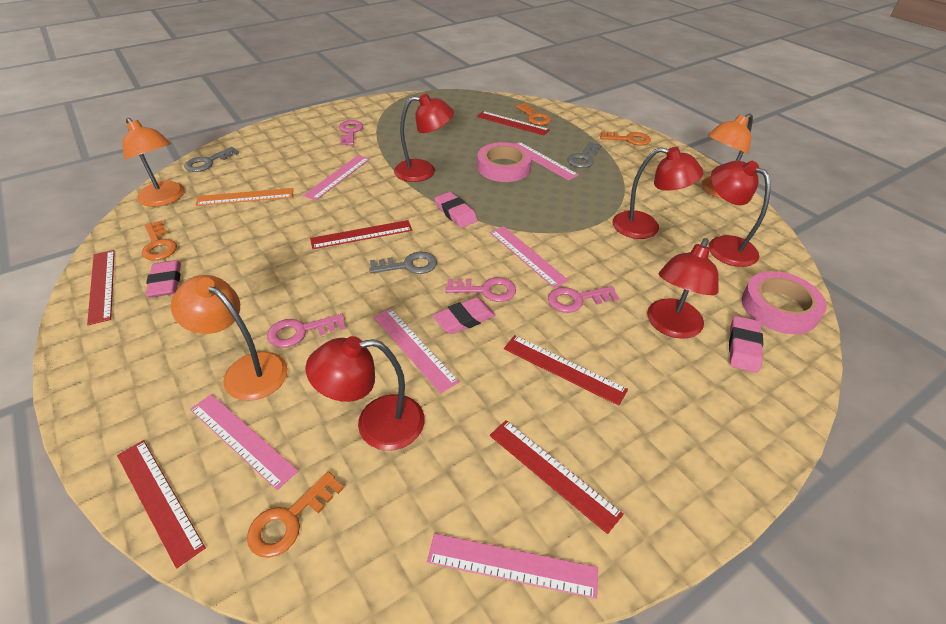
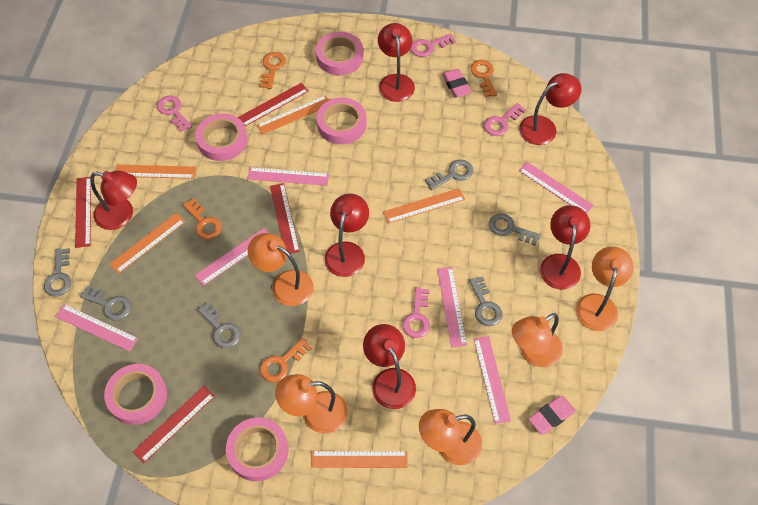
grey key: [184,147,239,172] [369,252,437,274] [568,142,602,168] = 3 -> [44,248,71,297] [80,285,131,321] [198,302,241,348] [425,160,473,190] [469,276,503,326] [489,214,541,246] = 6
orange lamp: [122,118,185,207] [171,275,288,401] [702,113,753,199] = 3 -> [248,233,313,306] [275,374,348,433] [419,409,482,465] [512,313,563,367] [576,246,633,331] = 5
orange ruler: [196,188,293,206] = 1 -> [110,213,186,274] [115,165,196,179] [257,95,329,135] [311,451,408,468] [383,188,465,224] = 5
pink eraser: [145,260,181,297] [433,297,496,334] [434,192,477,228] [729,316,763,373] = 4 -> [442,69,472,98] [529,396,576,435] = 2
pink tape: [477,142,532,182] [742,271,827,334] = 2 -> [104,364,167,425] [195,113,248,161] [226,417,289,481] [316,32,363,75] [317,98,366,144] = 5
red lamp: [305,336,425,451] [394,94,454,182] [613,147,704,239] [647,238,719,339] [709,161,771,267] = 5 -> [90,171,137,230] [324,193,369,277] [363,324,416,409] [378,23,415,102] [519,73,582,145] [540,205,590,290] = 6
red ruler: [87,250,115,325] [117,440,206,568] [310,220,412,249] [477,111,550,135] [490,420,624,534] [504,335,628,406] = 6 -> [75,177,91,248] [133,386,215,463] [238,83,309,126] [270,183,300,254] = 4

